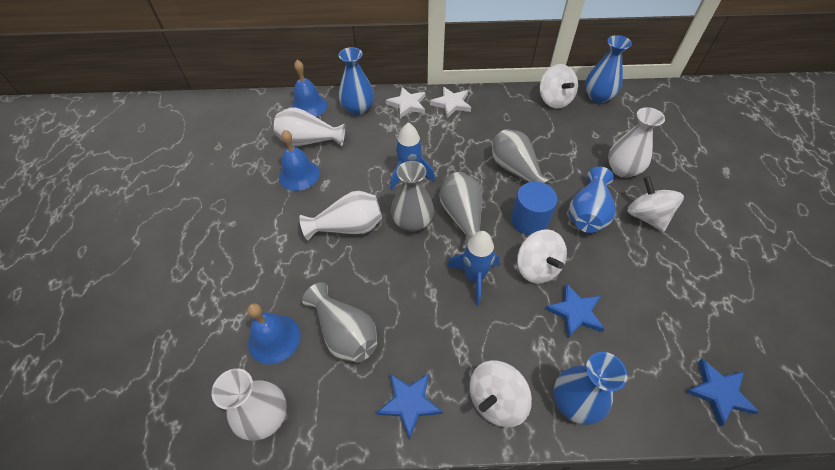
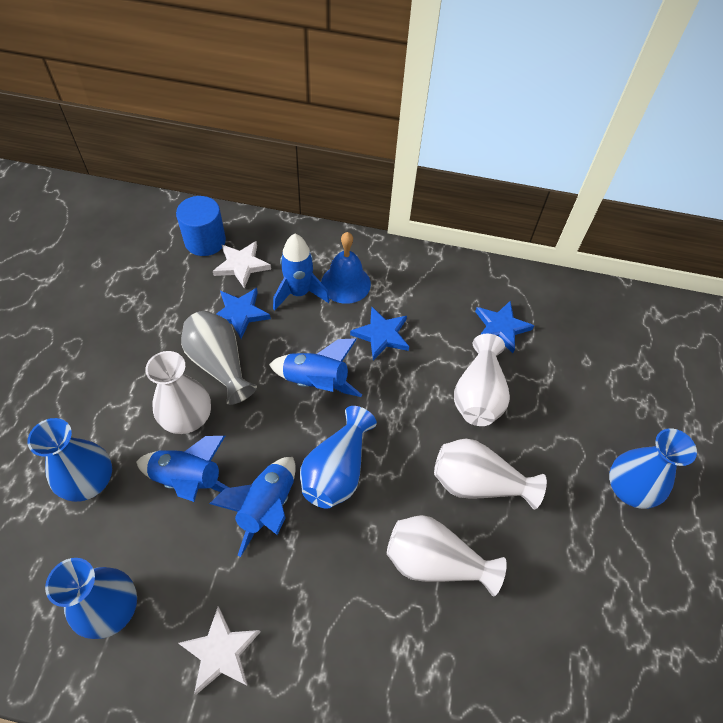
blue bell: [247,303,300,364] [279,130,320,191] [291,60,327,117] = 3 -> [321,232,371,304] = 1
blue rocket: [390,122,435,190] [447,231,500,305] = 2 -> [136,436,229,502] [209,457,296,557] [269,338,362,397] [273,234,330,311] = 4
grey vase: [302,282,377,363] [391,161,434,232] [439,172,482,250] [492,129,554,186] = 4 -> [181,311,257,405] = 1
white spinning top: [470,360,532,427] [517,230,567,284] [540,64,578,109] [627,176,684,232] = 4 -> none = 0

